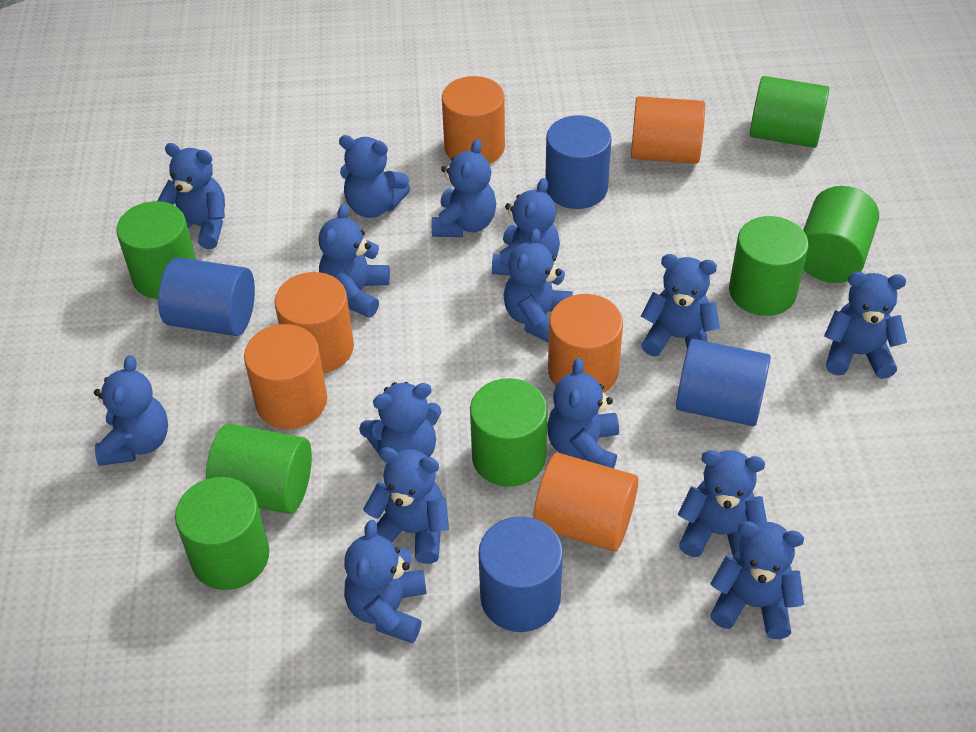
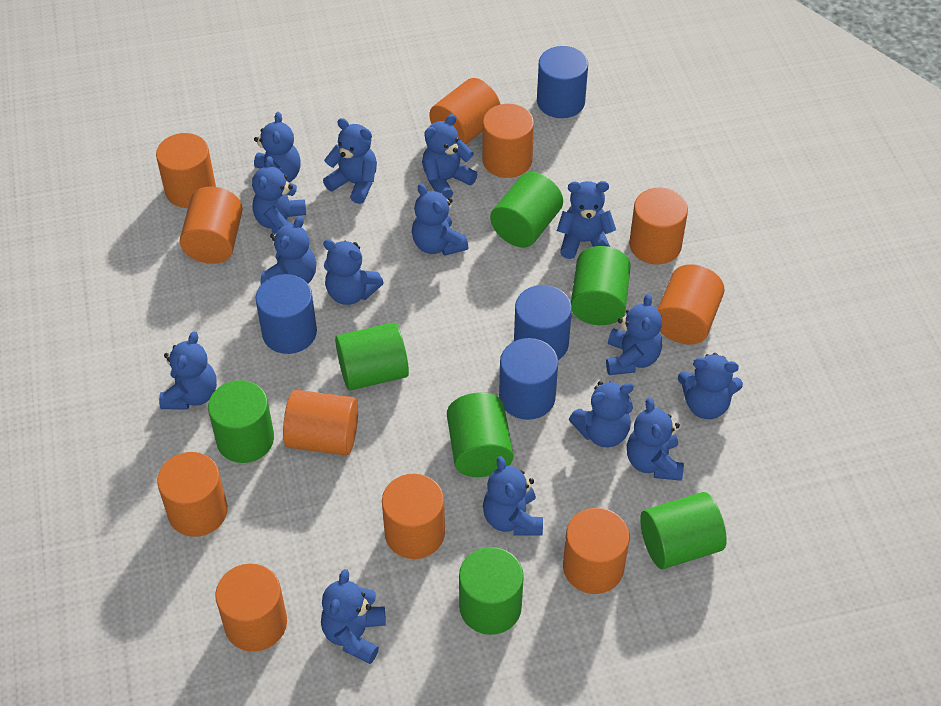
orange cylinder: [244,324,327,429] [275,272,354,373] [442,76,505,164] [533,453,638,552] [548,294,623,393] [631,96,705,164] = 6 -> [156,133,216,208] [157,452,228,537] [180,186,243,264] [215,564,287,652] [283,390,358,456] [382,474,445,559] [429,78,500,145] [482,104,534,178] [563,508,630,594] [629,188,688,264] [658,264,725,345] = 11

